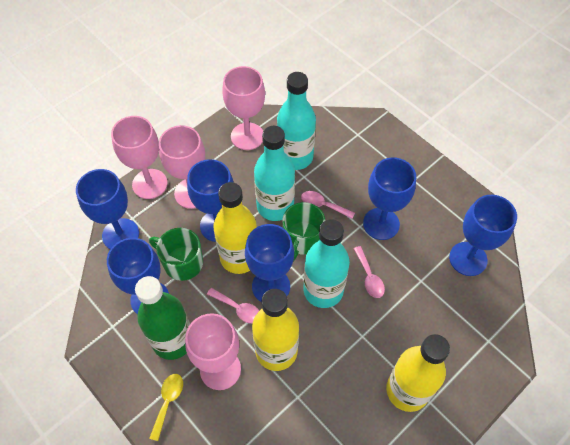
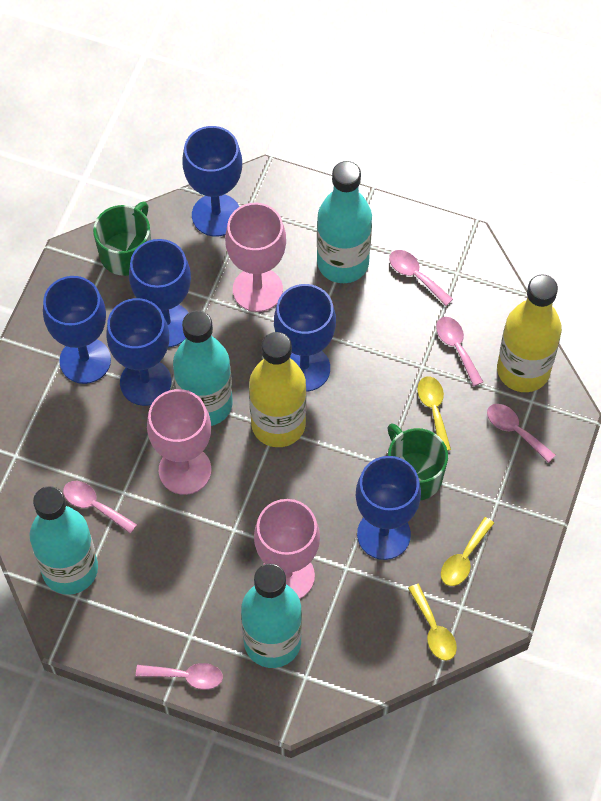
green bottle: [135,276,190,360] = 1 -> none = 0
pink goblet: [111,116,168,199] [159,125,205,209] [185,313,241,390] [222,66,265,150] = 4 -> [147,389,211,495] [225,203,286,312] [254,499,320,599] = 3
pink spoon: [207,288,259,324] [301,191,355,219] [353,246,385,298] = 3 -> [63,481,137,534] [136,663,223,690] [389,250,453,306] [436,317,483,386] [487,404,556,463] = 5
turquoise bottle: [254,126,295,221] [277,72,316,170] [303,219,350,308] = 3 -> [30,486,98,595] [173,310,233,426] [241,564,302,668] [317,161,372,283] = 4
yellow bottle: [213,182,257,274] [252,289,299,371] [386,334,450,412] = 3 -> [249,332,306,447] [497,275,562,392] = 2
yellow spoon: [149,374,183,441] = 1 -> [408,584,457,661] [417,376,451,451] [441,517,494,586] = 3

